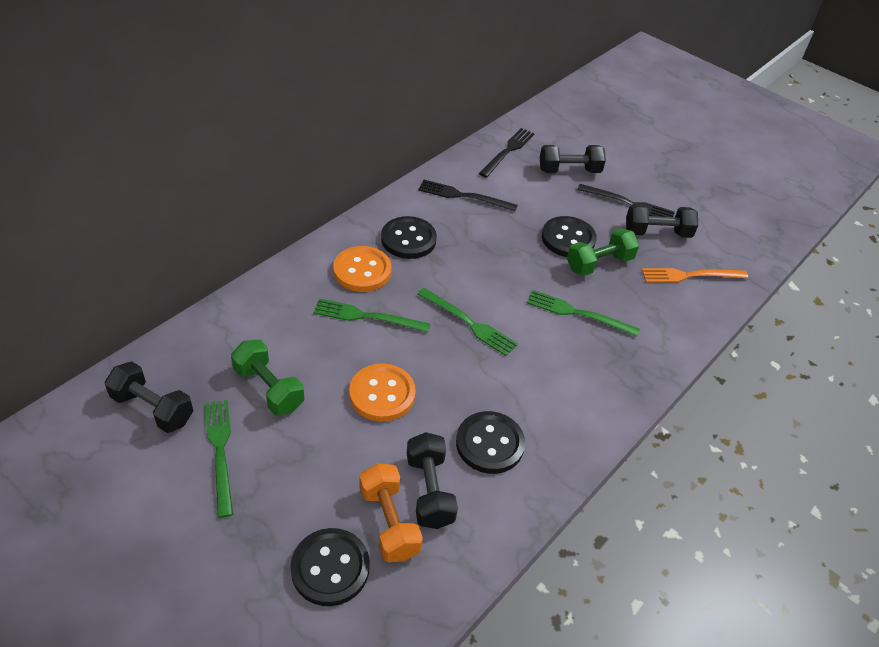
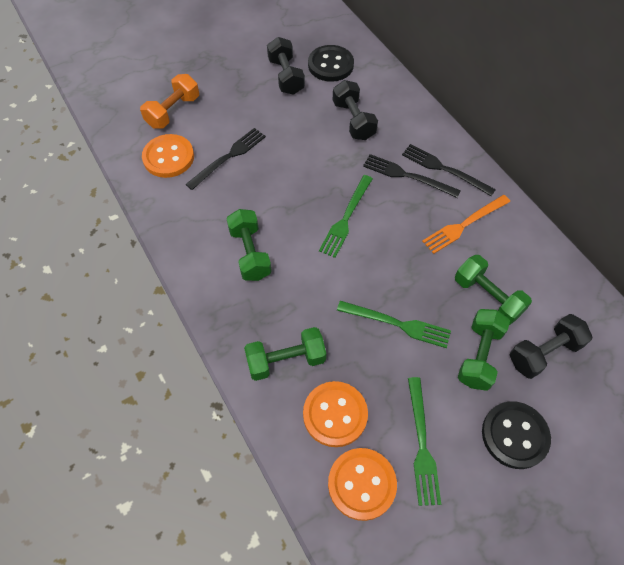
black button: [290,528,370,606] [381,216,437,259] [456,411,525,474] [542,216,597,257] = 4 -> [308,45,354,82] [482,401,551,469] = 2
black dumbbell: [105,362,193,433] [407,432,458,529] [540,145,606,173] [626,204,698,238] = 4 -> [267,37,305,95] [333,80,378,140] [510,314,592,379] = 3
green dumbbell: [231,340,304,415] [567,228,639,276] = 2 -> [226,209,272,281] [244,327,326,381] [455,255,532,325] [458,309,510,391] = 4
green fork: [205,400,233,518] [313,299,430,332] [417,288,518,356] [527,290,640,337] = 4 -> [319,175,373,258] [337,301,451,348] [408,377,441,506] = 3
orange button: [333,246,392,292] [349,364,416,422] = 2 -> [142,134,194,178] [303,381,368,447] [328,448,397,521] = 3

